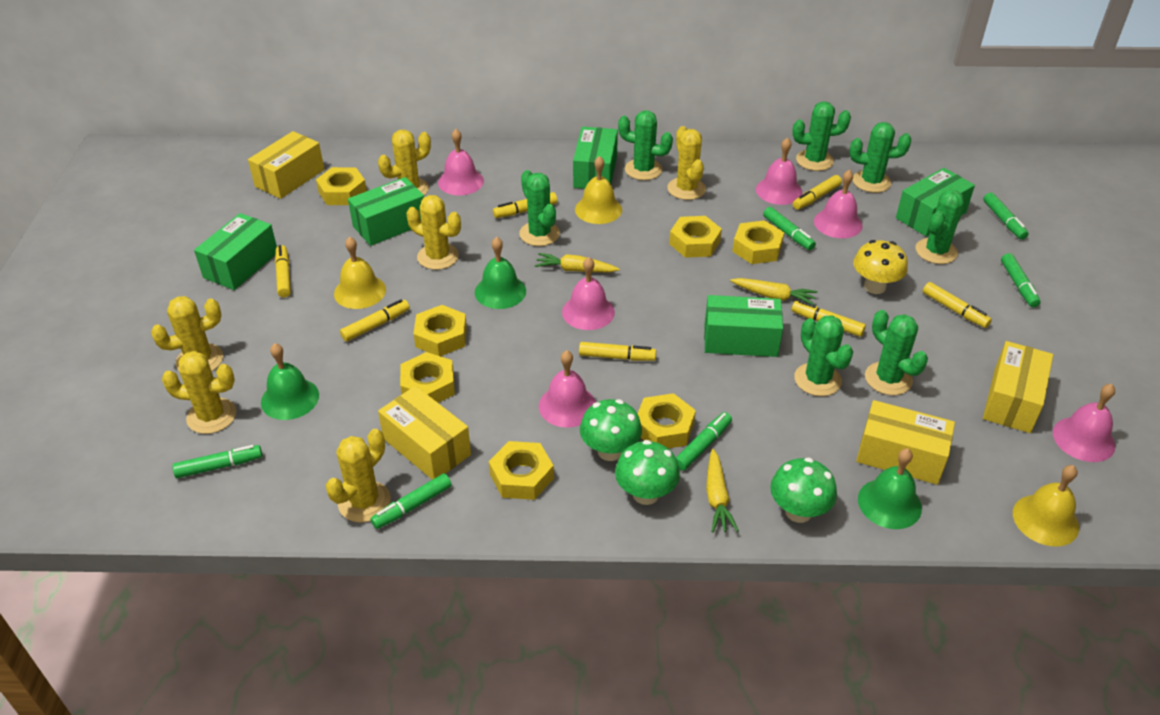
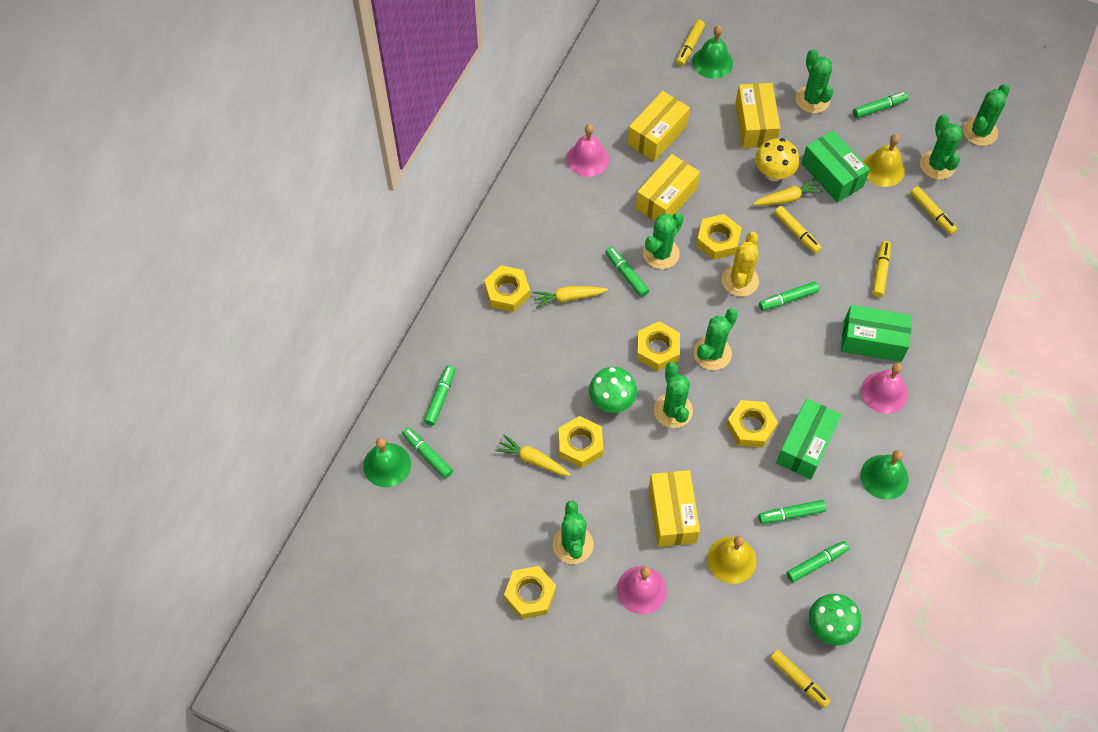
green box: [194,213,277,290] [348,177,424,246] [573,127,618,189] [704,295,783,357] [896,168,975,236] = 5 -> [776,398,842,479] [801,130,870,203] [841,305,912,362] = 3
green marker: [172,445,262,478] [370,473,452,529] [676,412,732,471] [763,207,816,250] [983,192,1029,240] [1001,253,1041,307] = 6 -> [402,427,453,478] [424,365,455,426] [605,247,649,297] [758,500,826,524] [759,282,819,311] [786,541,849,583] [853,92,908,118] = 7
green mushroom: [580,399,642,461] [615,440,680,505] [770,458,837,523] = 3 -> [589,367,637,413] [809,594,861,646] = 2
pink bell: [438,129,484,195] [539,350,596,428] [562,257,615,330] [756,137,802,205] [814,169,863,238] [1053,384,1115,462] = 6 -> [567,124,609,177] [617,566,667,614] [861,363,908,414] = 3
yellow bell: [334,237,386,309] [575,156,622,224] [1013,465,1079,546] = 3 -> [707,535,757,584] [863,134,905,187] = 2
yellow cactus: [151,296,223,371] [162,351,236,434] [325,429,391,522] [378,129,431,195] [407,195,461,270] [667,126,706,200] = 6 -> [722,232,759,297] = 1
yellow marker: [275,245,291,297] [340,299,410,342] [493,192,557,218] [579,342,656,361] [792,300,866,337] [793,175,842,210] [923,282,992,328] = 7 -> [676,20,705,66] [770,650,831,708] [774,206,822,254] [873,241,891,297] [910,186,957,235] = 5
yellow nut: [316,167,367,205] [400,352,455,403] [414,305,467,356] [489,441,554,500] [638,393,696,449] [669,216,722,258] [732,220,784,264] = 7 -> [484,265,530,312] [504,566,556,619] [558,416,603,468] [637,321,680,371] [696,214,742,260] [726,400,778,448] = 6

